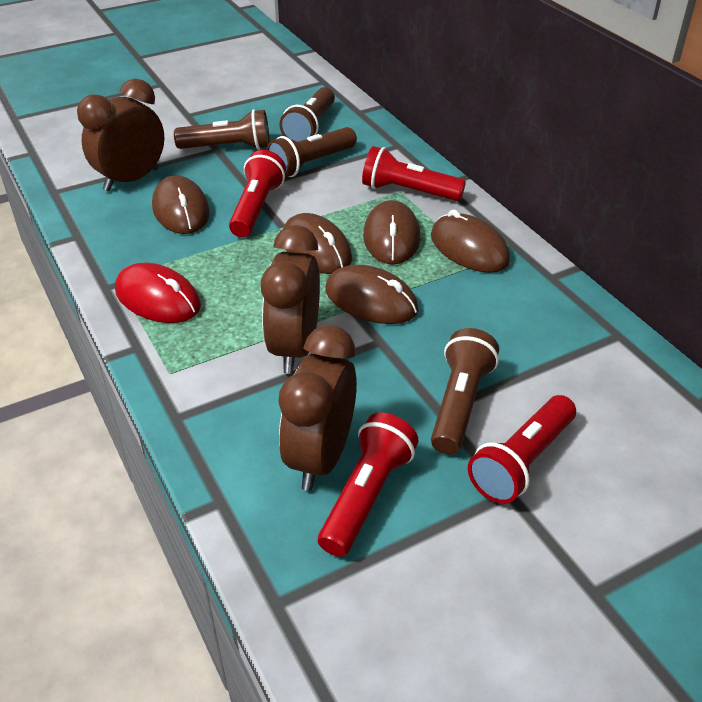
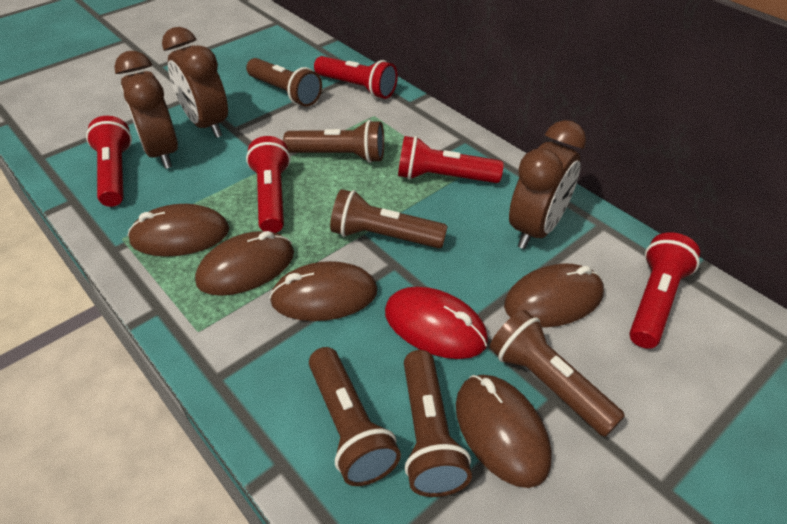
brown flashlight: [174,109,270,150] [266,127,357,178] [280,87,335,142] [431,328,499,455] = 4 -> [246,58,322,107] [283,120,384,163] [309,347,401,486] [330,189,448,248] [404,350,472,497] [490,310,625,437] = 6
red flashlight: [229,150,286,237] [318,413,419,557] [362,146,466,201] [468,395,576,504] = 4 -> [86,116,132,207] [246,136,290,233] [314,56,398,99] [398,136,504,183] [629,232,700,349] = 5

